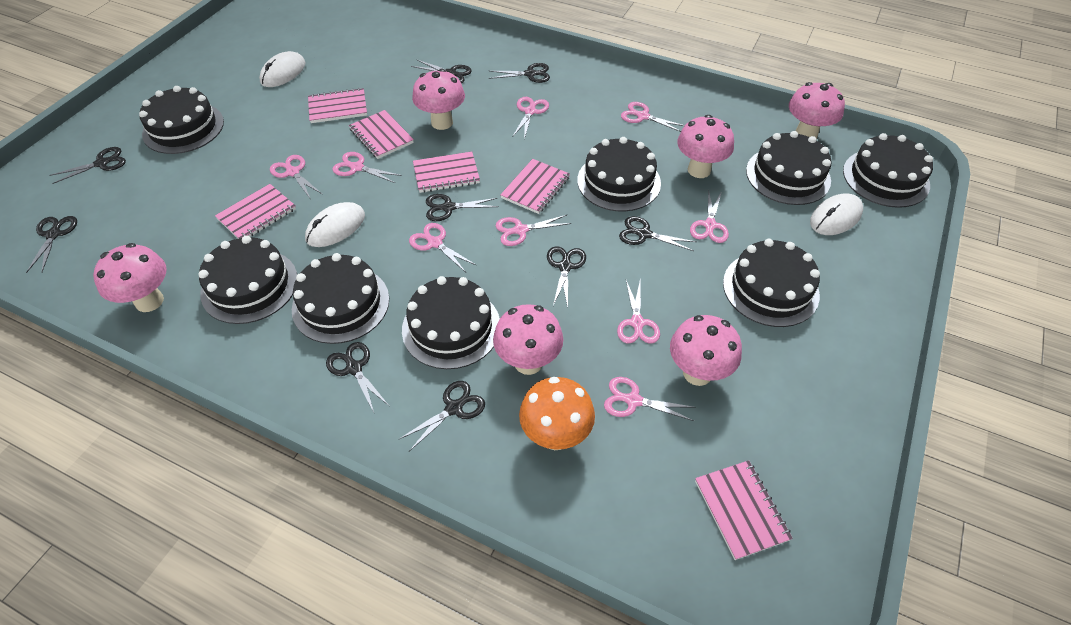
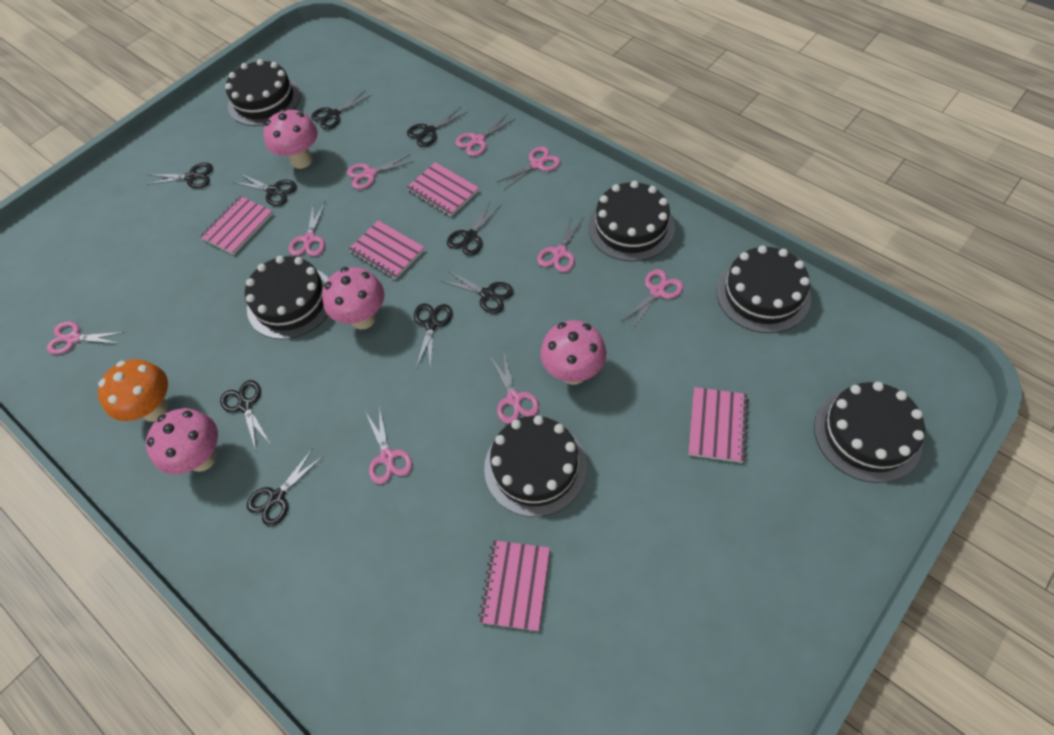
black cake: [139,86,224,154] [198,236,297,324] [292,253,389,344] [402,276,500,369] [577,137,661,212] [723,239,820,327] [746,131,832,205] [843,133,933,208] = 8 -> [225,59,301,126] [245,256,329,339] [484,415,587,517] [589,181,675,262] [717,246,811,333] [814,382,925,483] = 6
pink mushroom: [93,243,167,312] [412,69,465,130] [493,304,563,375] [670,315,742,386] [678,115,734,178] [789,82,845,140] = 6 -> [146,408,218,474] [263,109,318,169] [322,267,384,330] [540,320,607,385] = 4
pink notebook: [215,184,296,239] [308,88,367,123] [349,110,414,159] [413,151,480,193] [500,159,570,214] [695,460,793,560] = 6 -> [200,196,273,255] [349,220,425,279] [407,162,479,216] [478,540,550,631] [688,387,749,463] = 5
white mouse: [259,51,306,87] [305,202,365,247] [810,193,863,235] = 3 -> none = 0

